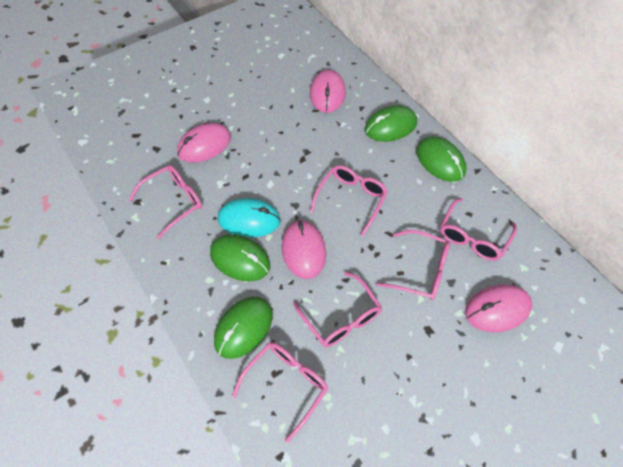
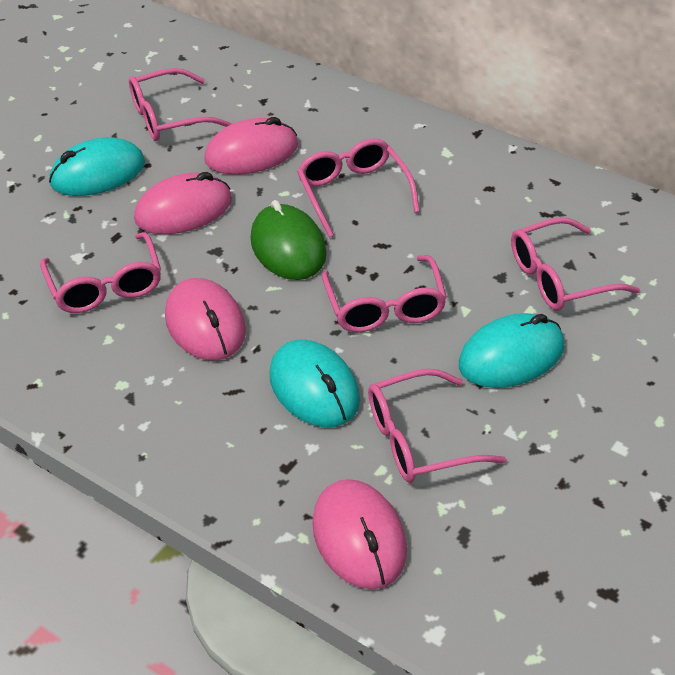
green mouse: [210,234,270,281] [214,297,273,359] [365,105,417,142] [416,136,466,182] = 4 -> [251,200,327,280] = 1
turquoise mouse: [218,198,281,237] = 1 -> [49,137,145,196] [269,340,360,427] [459,313,565,388] = 3

